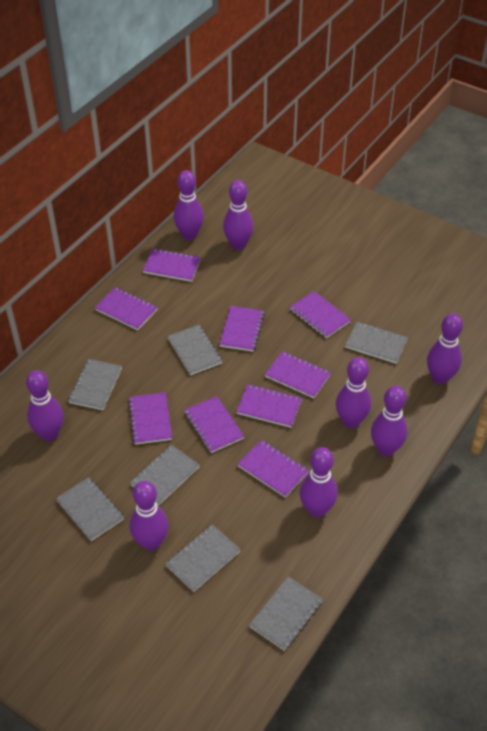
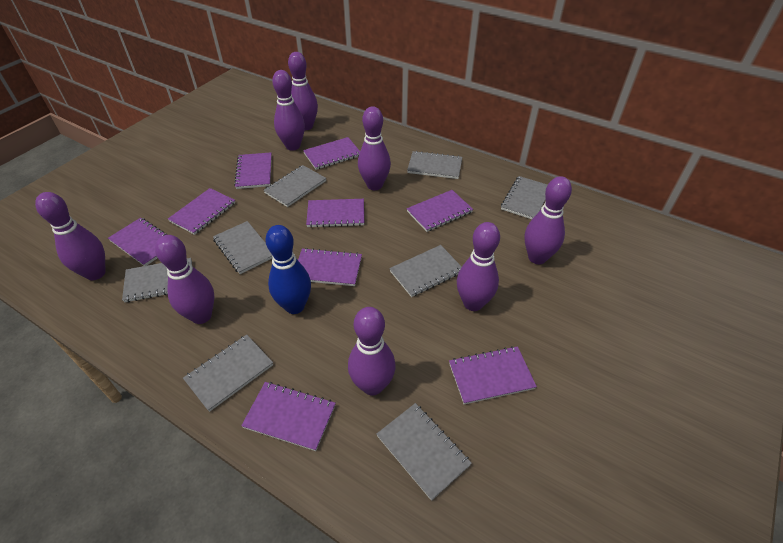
blue bowling pin: none = 0 -> [265,225,311,314] = 1
grey notebook: [56,477,124,541] [68,359,122,410] [130,445,200,506] [165,524,241,592] [167,325,222,375] [249,576,323,651] [345,322,408,364] = 7 -> [122,258,192,302] [183,335,273,412] [213,221,272,274] [263,165,326,207] [377,403,472,501] [389,245,462,297] [407,151,462,179] [501,176,547,219] = 8

